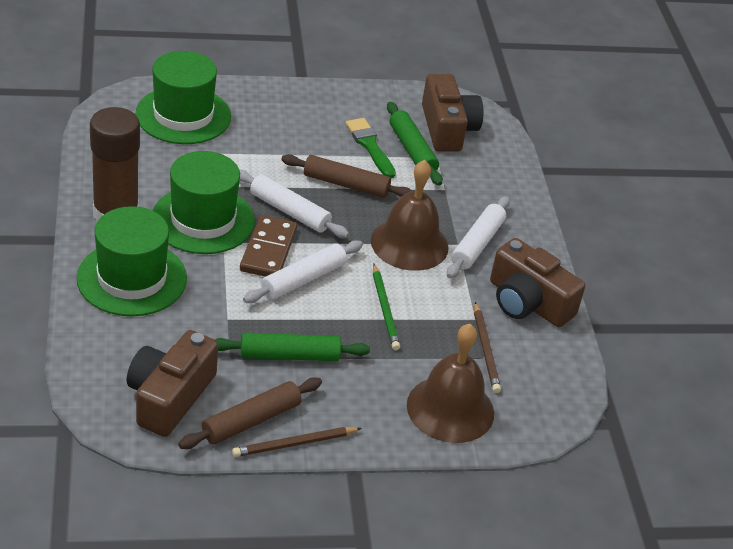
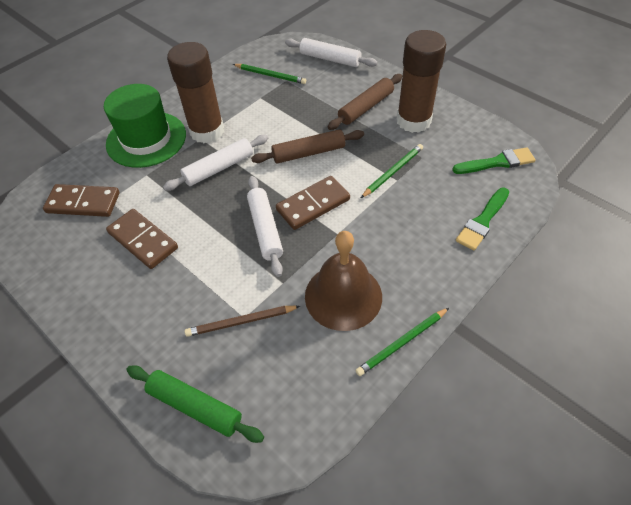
brown bell: [371,160,449,271] [407,324,494,443] = 2 -> [305,231,382,331] = 1
brown camera: [127,330,218,437] [422,73,483,152] [490,238,585,327] = 3 -> none = 0
brown domino: [240,215,297,277] = 1 -> [43,184,120,217] [106,209,178,269] [276,176,350,230] = 3
brown glue stick: [90,107,140,223] = 1 -> [167,42,224,143] [397,30,446,133] = 2
brown pencil: [232,427,362,457] [474,302,501,393] = 2 -> [185,306,300,337] = 1
green brush: [345,118,396,178] = 1 -> [452,147,536,174] [456,187,509,250] = 2
green hat: [77,206,187,316] [135,51,231,144] [152,151,255,254] = 3 -> [104,84,186,168] = 1
green pencil: [373,264,400,350] = 1 -> [233,64,306,84] [355,308,449,376] [361,144,423,198] = 3
green rolling pin: [215,333,370,361] [387,102,443,186] = 2 -> [126,365,264,443] = 1

